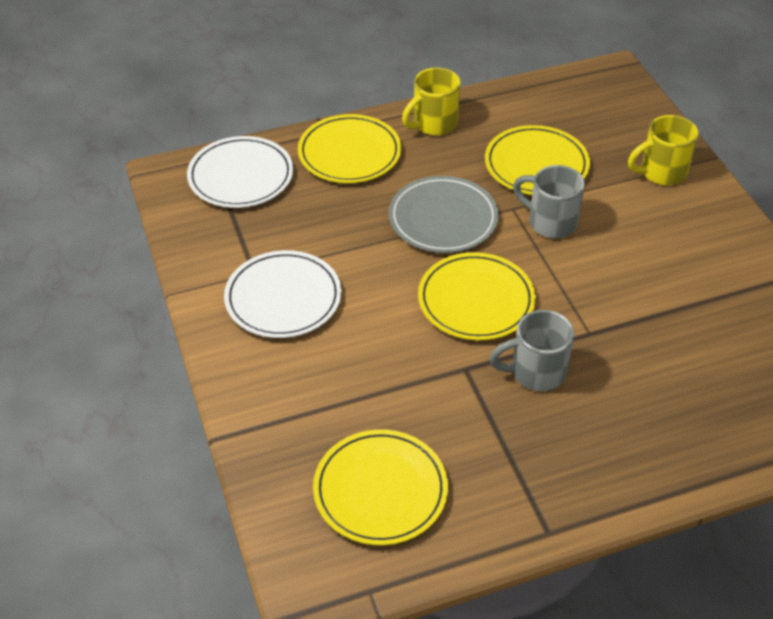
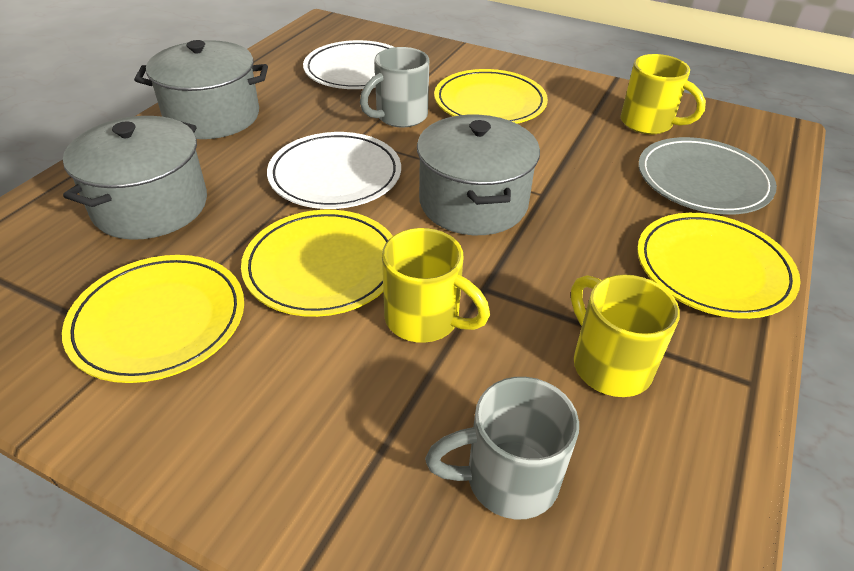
grey pot: none = 0 -> [63,116,207,240] [134,40,268,139] [417,115,540,235] = 3
yellow mug: [402,67,460,136] [628,115,698,185] = 2 -> [382,228,490,343] [571,274,680,397] [620,54,706,135] = 3

